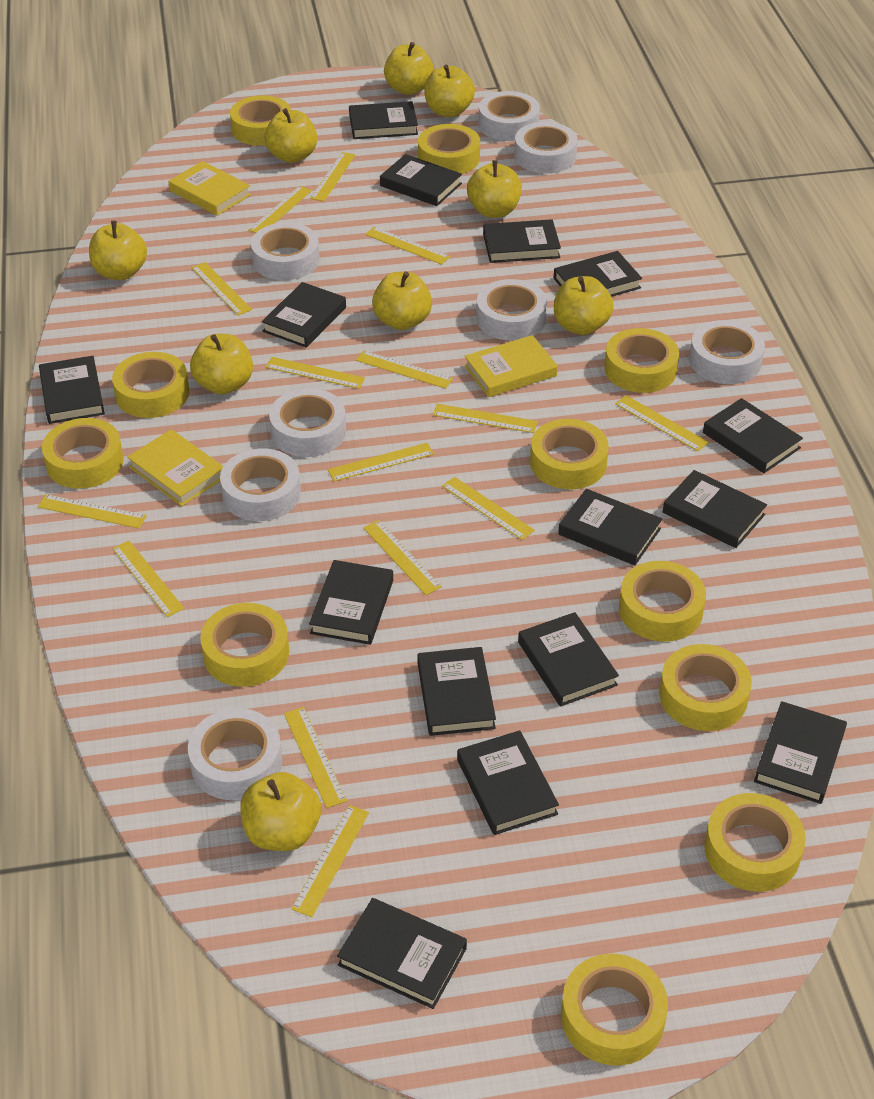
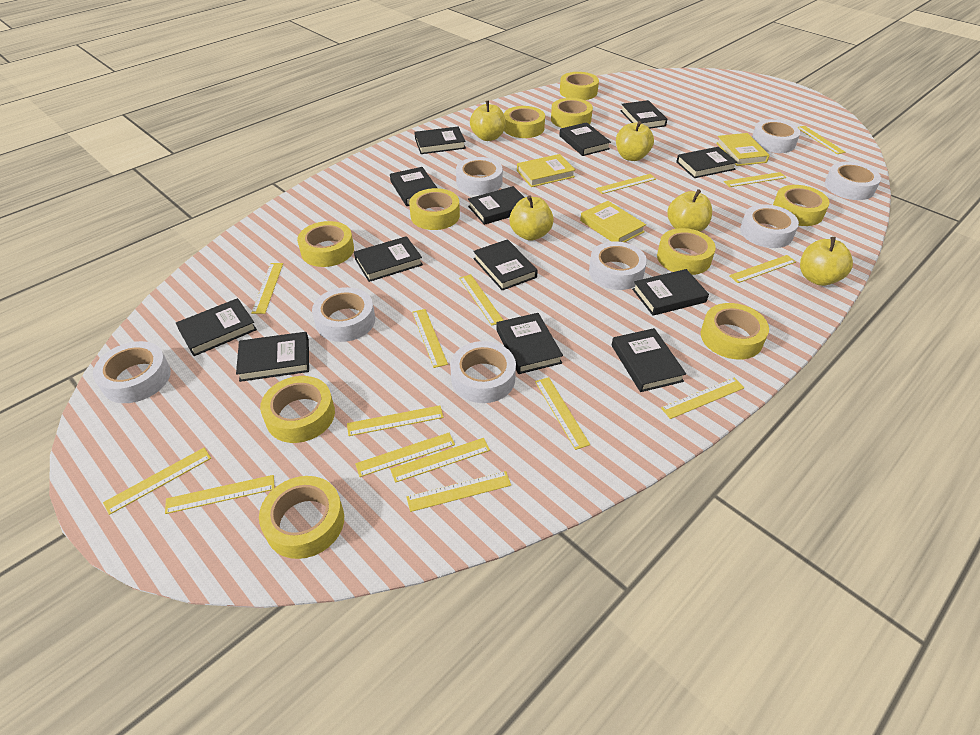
black book: [39,356,105,424] [262,282,346,348] [309,560,393,645] [337,898,467,1009] [349,101,418,139] [380,154,462,206] [417,647,496,736] [457,730,559,835] [483,219,561,263] [518,612,619,707] [554,251,642,297] [558,489,662,566] [663,470,767,548] [703,398,803,473] [754,701,847,804] = 15 -> [176,298,257,356] [236,332,309,382] [354,236,423,282] [390,167,437,206] [414,127,466,154] [468,186,525,225] [473,239,538,290] [496,313,563,374] [559,122,611,156] [612,328,686,392] [621,100,667,129] [632,269,709,315] [676,147,738,178] = 13
yellow apple: [89,221,147,280] [190,334,253,394] [240,772,321,851] [264,108,318,163] [372,272,432,330] [384,42,434,95] [424,65,475,117] [467,160,522,218] [554,276,614,335] = 9 -> [470,101,506,141] [509,195,554,241] [616,121,654,161] [667,189,712,232] [800,237,853,286] = 5
yellow tape: [42,418,124,489] [112,352,189,418] [200,603,289,687] [230,95,291,146] [418,124,480,174] [530,419,609,489] [561,954,668,1065] [604,328,679,393] [619,561,706,642] [659,644,752,731] [704,793,806,892] = 11 -> [259,476,344,559] [260,376,335,443] [297,221,354,267] [409,188,460,230] [504,106,545,138] [551,98,593,128] [560,72,599,100] [657,228,716,275] [701,303,769,360] [773,185,830,226] = 10

